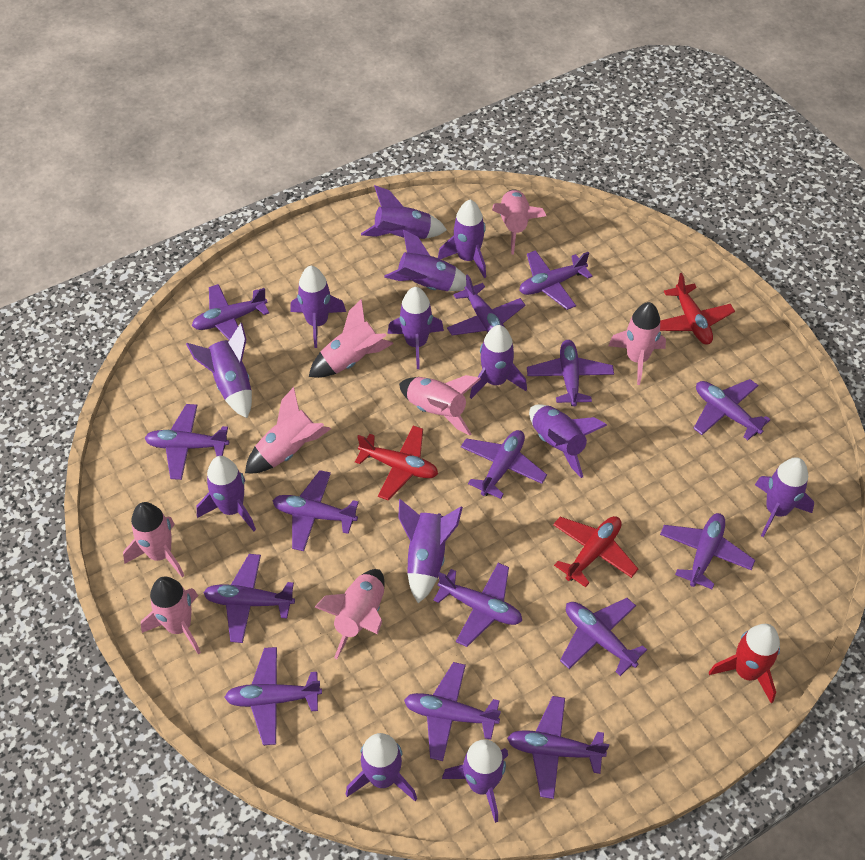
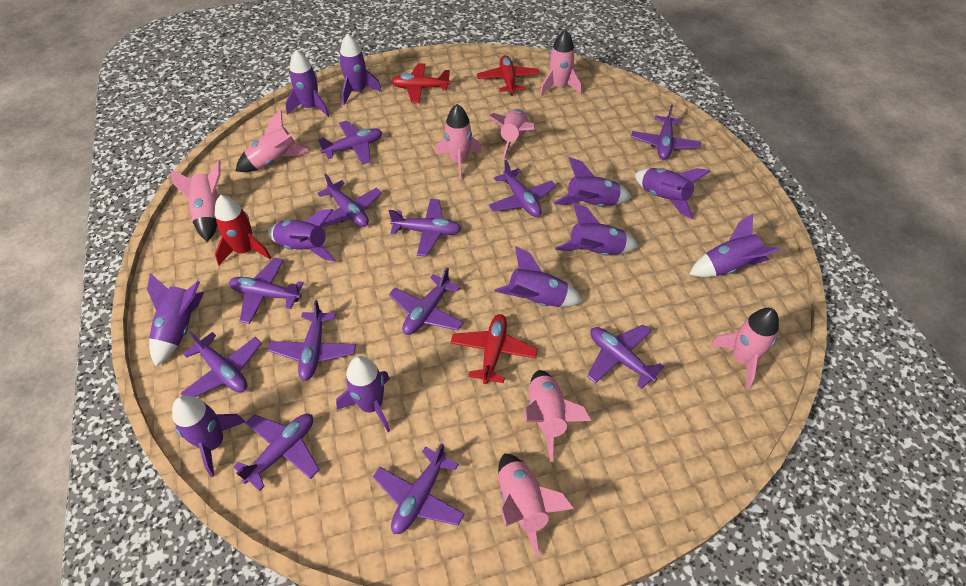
purple plane: [145,404,229,480] [192,284,269,340] [203,554,295,643] [225,647,322,745] [273,470,359,551] [404,662,501,761] [433,563,522,647] [447,274,525,336] [461,430,547,499] [507,696,609,799] [519,250,592,310] [527,340,614,407] [560,598,647,676] [660,513,755,589] [693,379,771,440] = 15 -> [180,330,262,397] [229,258,304,324] [233,414,319,491] [268,300,356,381] [317,174,382,227] [318,120,382,165] [373,443,465,534] [389,199,461,257] [389,267,464,335] [488,160,556,217] [587,324,664,389] [631,105,701,160] = 12
purple rocket: [186,323,252,418] [196,456,256,531] [290,266,346,348] [346,733,417,801] [361,185,447,239] [384,230,466,291] [387,287,444,369] [398,499,463,603] [438,200,486,278] [442,739,508,823] [470,325,527,399] [529,404,607,478] [755,457,814,537] = 13 -> [147,273,204,367] [172,395,245,477] [268,209,336,262] [285,50,329,117] [336,356,390,432] [339,34,382,105] [494,246,583,307] [554,157,631,207] [555,202,638,255] [635,168,711,219] [690,213,780,277] = 11

